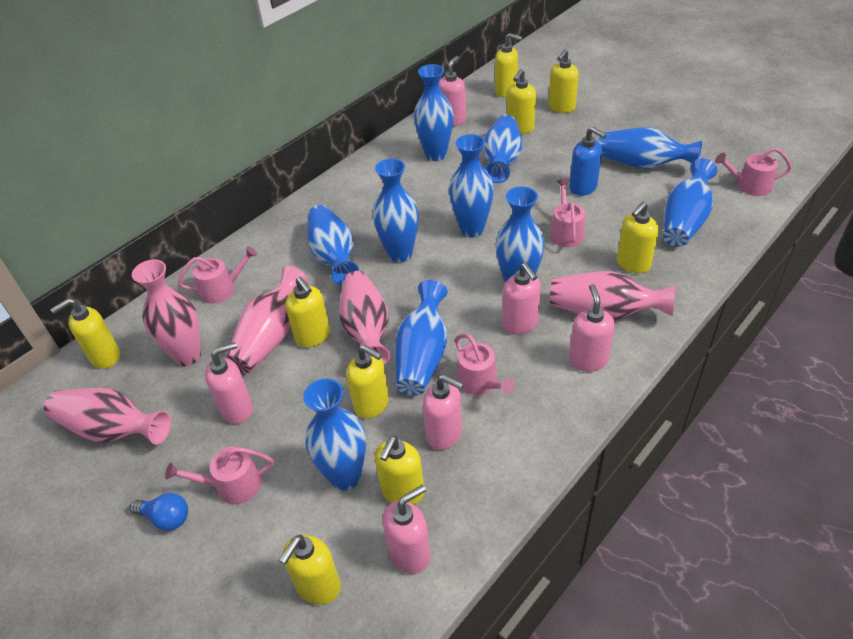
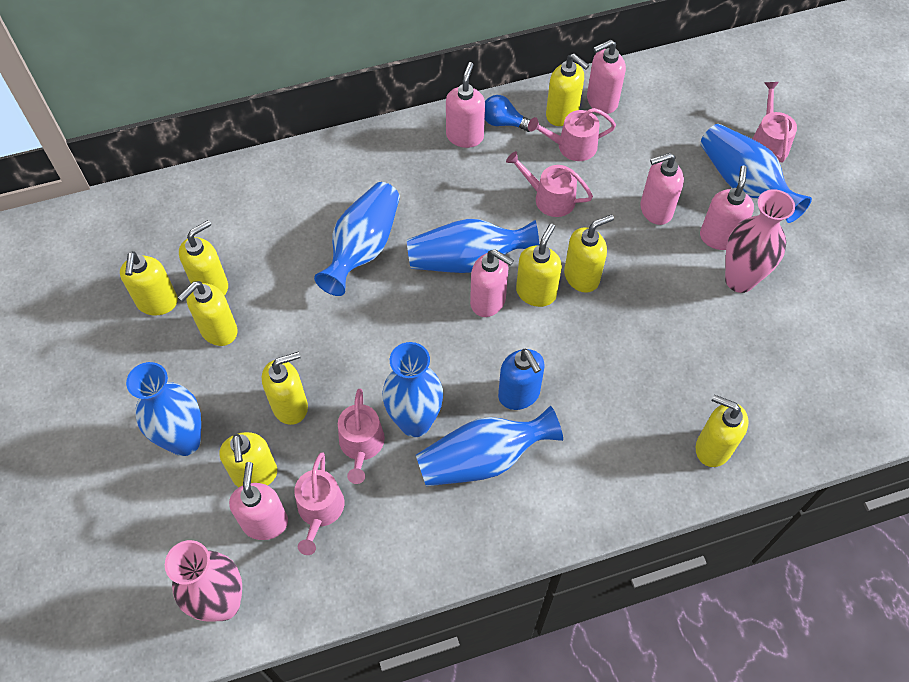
blue vase: [303,378,366,490] [307,205,359,285] [373,159,418,262] [395,280,447,396] [414,64,454,161] [449,134,494,238] [483,115,522,183] [496,186,545,282] [598,128,702,169] [663,158,717,247] = 10 -> [126,362,201,456] [314,182,400,296] [382,342,443,437] [407,219,539,273] [416,406,563,486] [700,124,812,223] = 6
pink vase: [44,388,171,445] [132,259,201,366] [226,266,308,373] [339,271,390,365] [550,271,675,320] = 5 -> [165,540,242,622] [725,189,795,293] = 2

